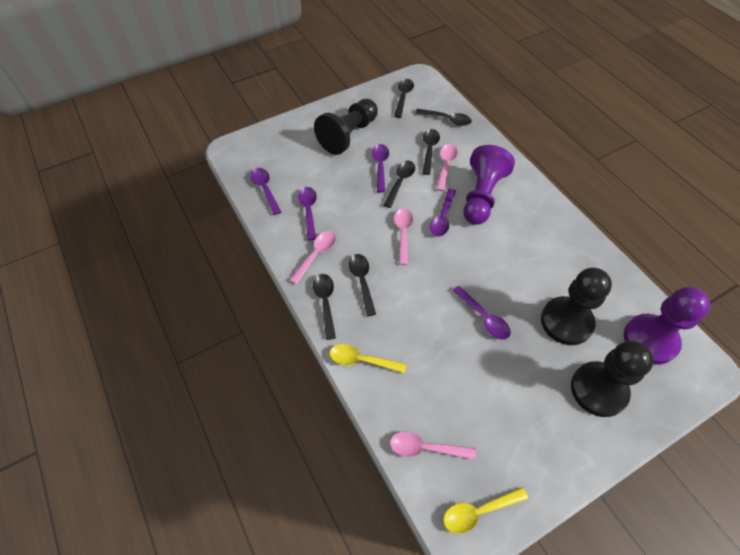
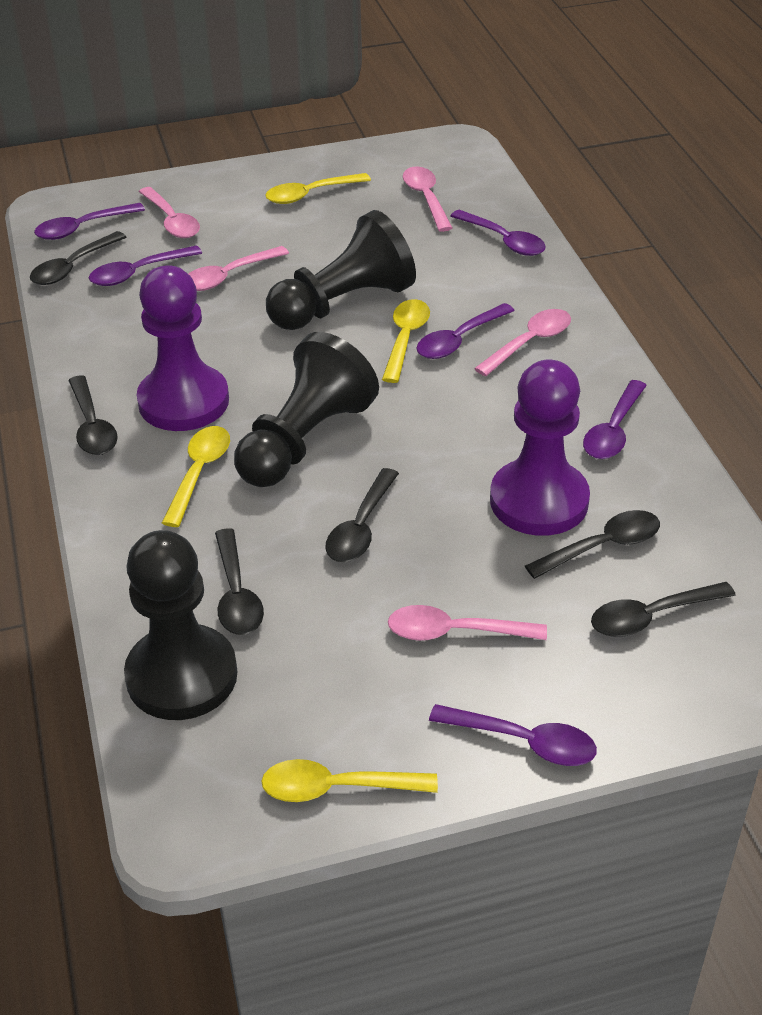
pink spoon: [290,231,336,284] [390,432,476,460] [394,208,413,265] [436,144,458,191] = 4 -> [139,187,200,238] [188,246,289,291] [388,605,547,641] [403,167,452,232] [474,309,571,376] = 5
purple spoon: [251,168,281,215] [298,187,317,240] [372,144,389,192] [429,189,456,237] [452,286,511,340] = 5 -> [34,203,145,240] [89,245,202,286] [417,303,515,359] [429,704,597,766] [451,210,546,256] [583,380,647,459] = 6
yellow spoon: [330,344,407,373] [443,487,528,534] = 2 -> [162,426,230,527] [261,759,438,802] [265,173,371,204] [382,299,430,383] = 4

